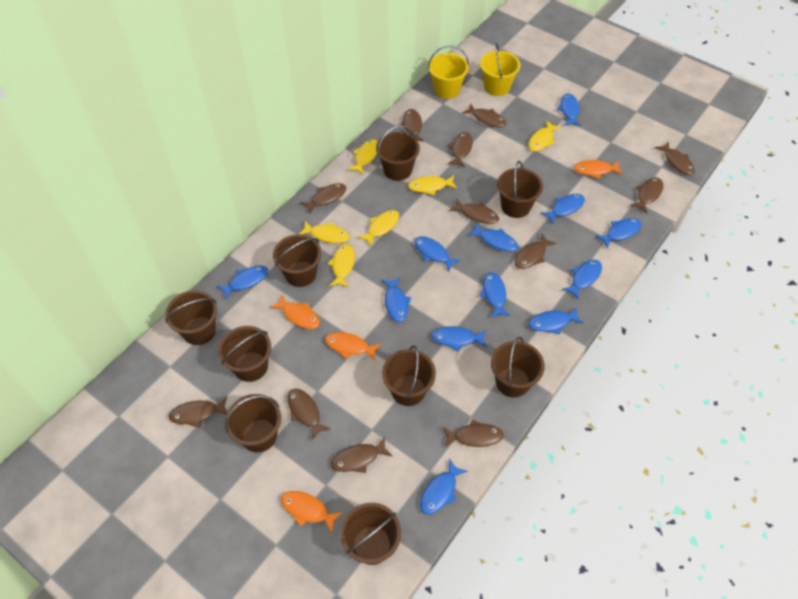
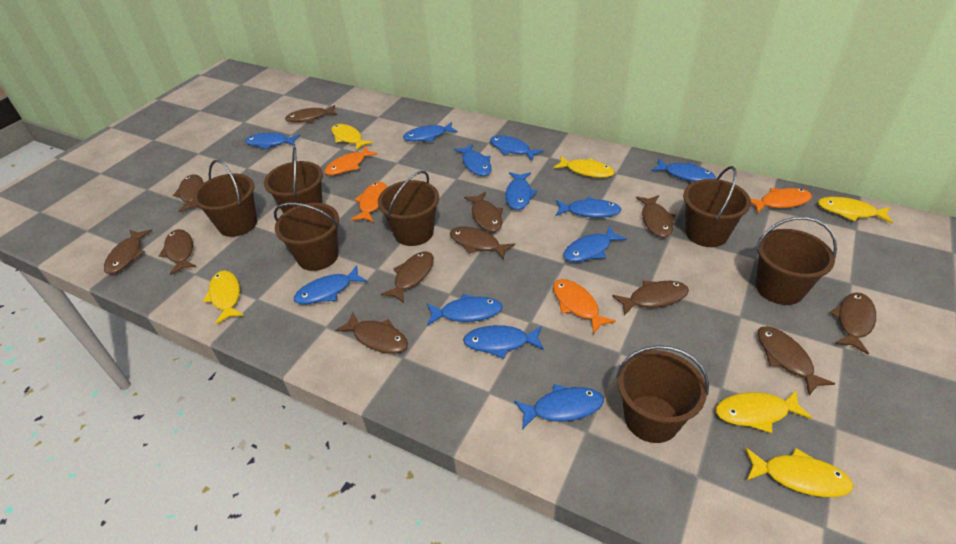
brown bucket: [165,290,217,345] [218,326,271,382] [225,394,281,452] [273,234,322,287] [340,503,401,565] [376,125,420,181] [382,345,436,406] [491,337,545,398] [497,161,543,218] = 9 -> [193,160,257,237] [264,147,323,213] [274,203,339,271] [378,171,439,246] [616,345,709,443] [683,166,751,247] [756,217,837,305] = 7
yellow bucket: [428,45,469,99] [480,43,520,96] = 2 -> none = 0

